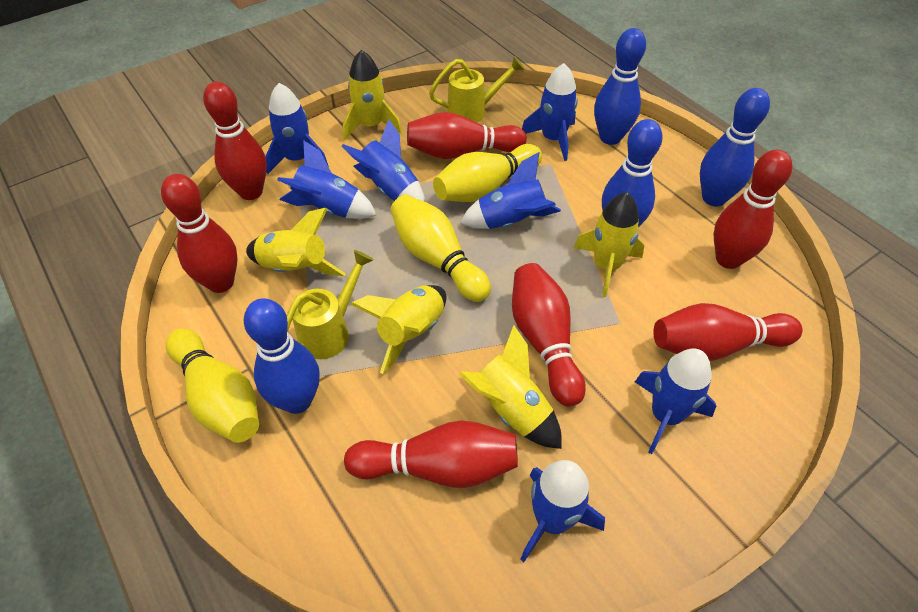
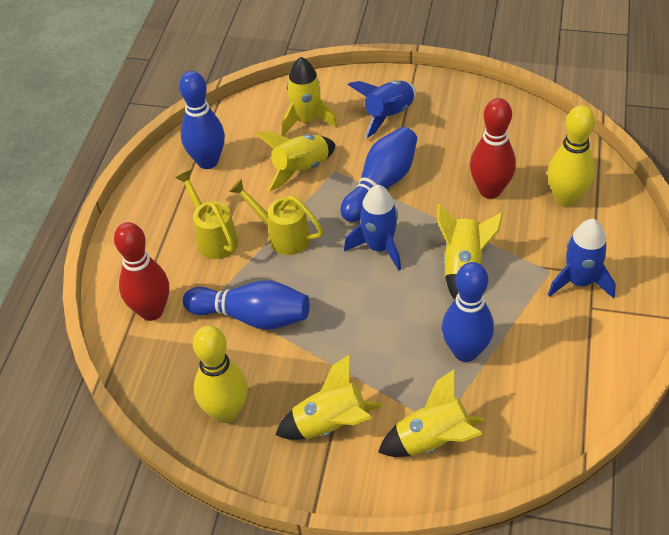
blue rocket: [265,83,329,174] [277,140,376,219] [341,119,425,202] [460,152,561,229] [520,460,605,562] [522,63,578,161] [635,348,716,454] = 7 -> [344,185,401,270] [348,80,416,138] [548,219,616,298] = 3
red bowling pin: [161,174,238,293] [203,82,267,200] [344,420,518,488] [407,112,527,159] [512,263,586,406] [653,303,803,361] [714,150,792,269] = 7 -> [114,222,169,321] [470,98,516,199] = 2
yellow bowling pin: [166,328,259,443] [390,195,491,302] [433,144,542,202] = 3 -> [193,325,248,423] [548,105,595,206] = 2

